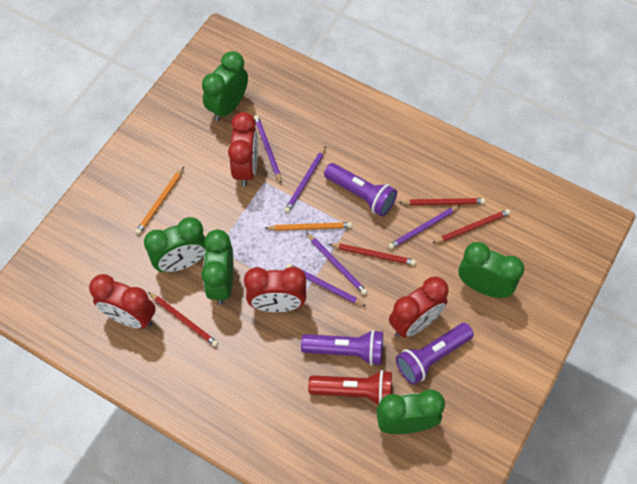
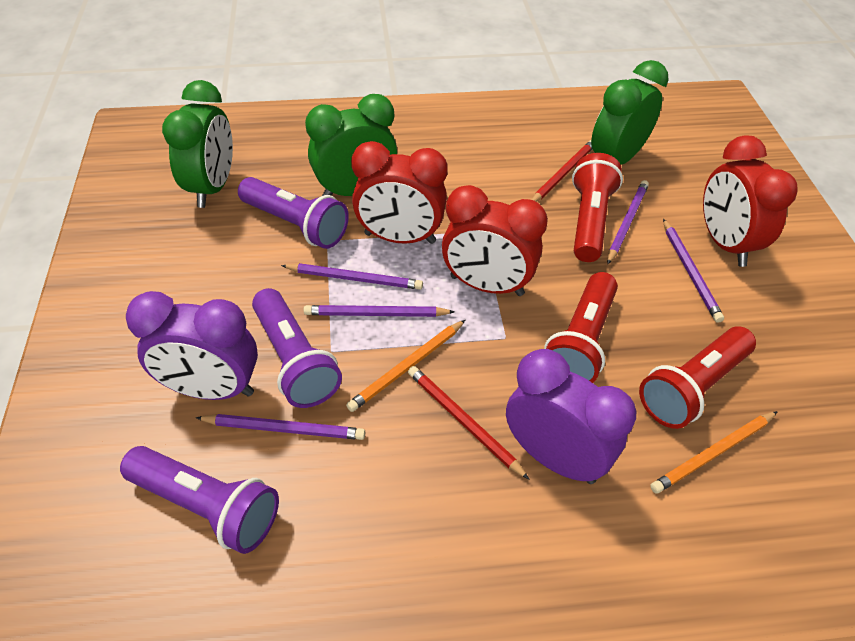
green clock: [144,217,206,272] [201,229,233,305] [202,51,248,121] [376,389,445,434] [458,242,524,298] = 5 -> [162,80,233,208] [305,94,397,196] [591,60,669,165] = 3
purple clock: none = 0 -> [126,291,258,400] [506,349,636,484] = 2
red clock: [89,274,156,329] [228,112,258,187] [244,267,306,312] [389,276,449,338] = 4 -> [351,141,448,244] [442,185,548,296] [703,135,798,267] = 3
red flashlight: [308,370,392,405] = 1 -> [544,272,618,383] [572,153,623,262] [639,326,756,429] = 3
red pencil: [148,292,218,347] [329,244,416,265] [399,198,485,205] [433,209,510,243] = 4 -> [408,366,529,479] [532,140,592,202] = 2

